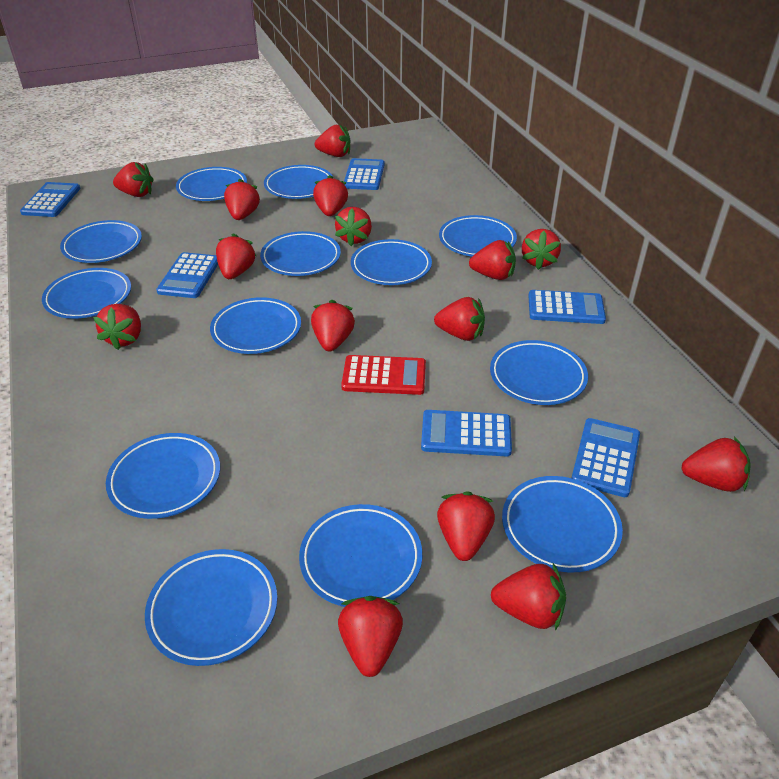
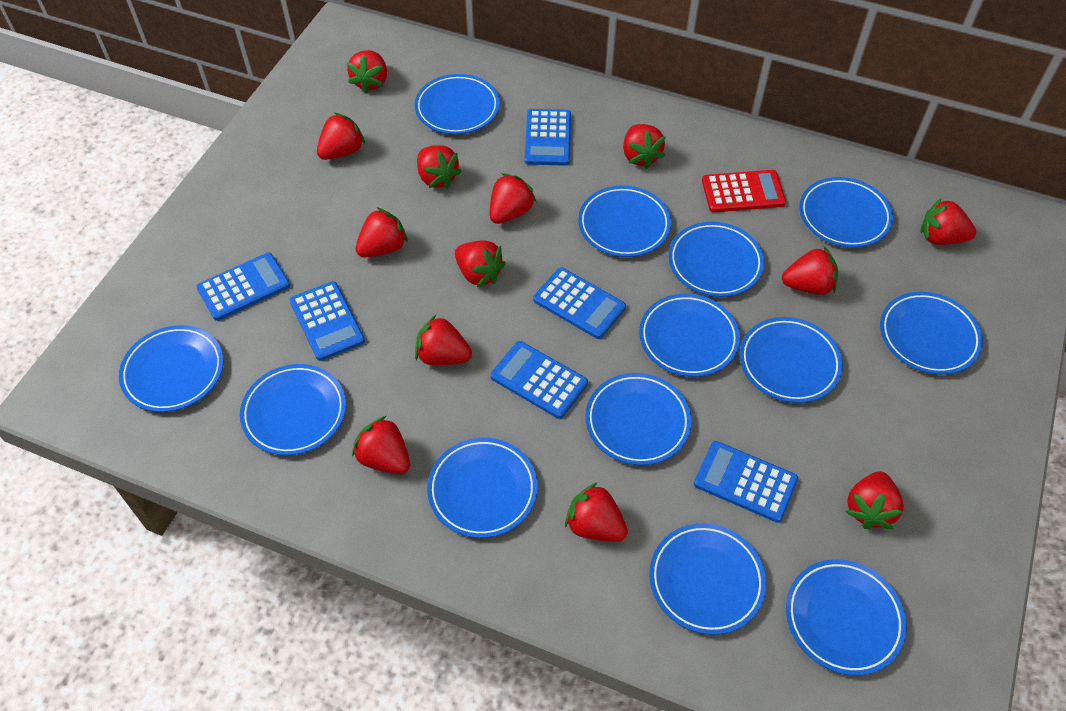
red strawberry: [93,304,141,350] [113,162,154,197] [216,233,256,279] [224,179,260,220] [311,300,355,351] [313,175,348,216] [315,124,351,157] [335,207,372,246] [338,596,403,677] [434,297,485,341] [437,492,495,561] [469,240,516,280] [491,563,566,631] [522,229,561,270] [682,437,751,492] = 15 -> [317,112,365,160] [347,50,387,94] [352,416,410,474] [356,207,408,257] [415,315,472,365] [417,145,462,189] [455,240,506,287] [490,173,536,224] [565,482,628,542] [623,124,666,169] [782,247,838,295] [845,471,904,529] [920,198,976,245] = 13

